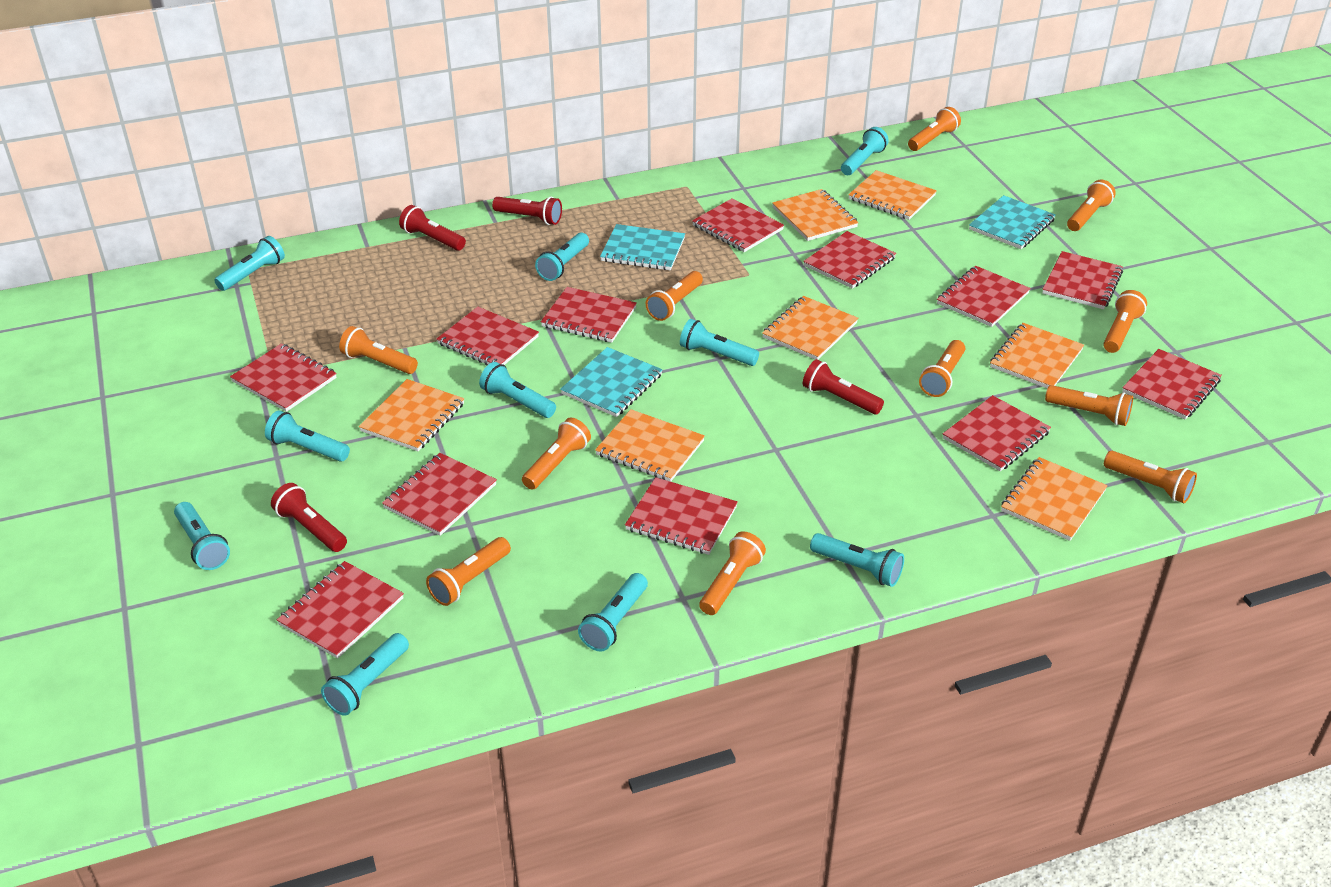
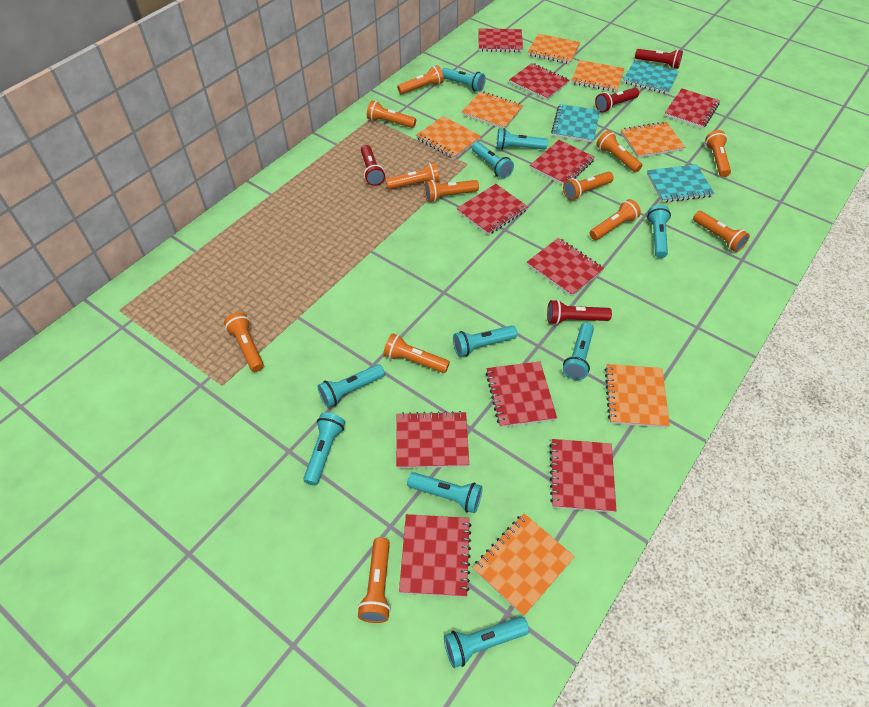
orange flashlight: [339,326,418,374] [426,537,511,606] [522,418,591,490] [646,271,703,321] [699,531,766,615] [908,107,961,151] [919,340,965,397] [1045,385,1133,426] [1067,180,1116,231] [1103,290,1147,353] [1104,451,1197,503] = 11 -> [224,312,264,372] [357,537,391,623] [367,100,416,128] [383,333,450,373] [385,162,440,190] [397,65,444,94] [424,180,479,202] [563,172,614,201] [589,199,641,240] [596,130,642,172] [693,211,750,252] [705,130,731,177] = 12
red notebook: [230,343,337,412] [277,561,404,659] [382,453,497,536] [437,307,539,365] [541,287,637,343] [625,477,738,555] [692,198,784,252] [803,231,896,289] [937,266,1030,327] [943,395,1051,471] [1042,251,1123,309] [1122,349,1222,419] = 12 -> [396,411,469,468] [399,514,472,597] [457,184,528,235] [479,28,523,52] [486,361,557,427] [509,63,569,100] [527,238,604,297] [530,140,595,185] [549,439,616,513] [664,88,720,128] = 10

